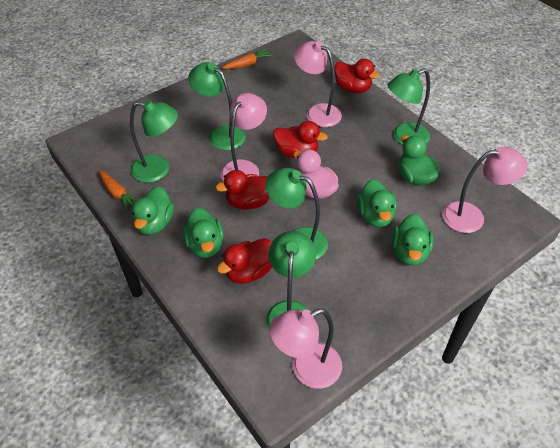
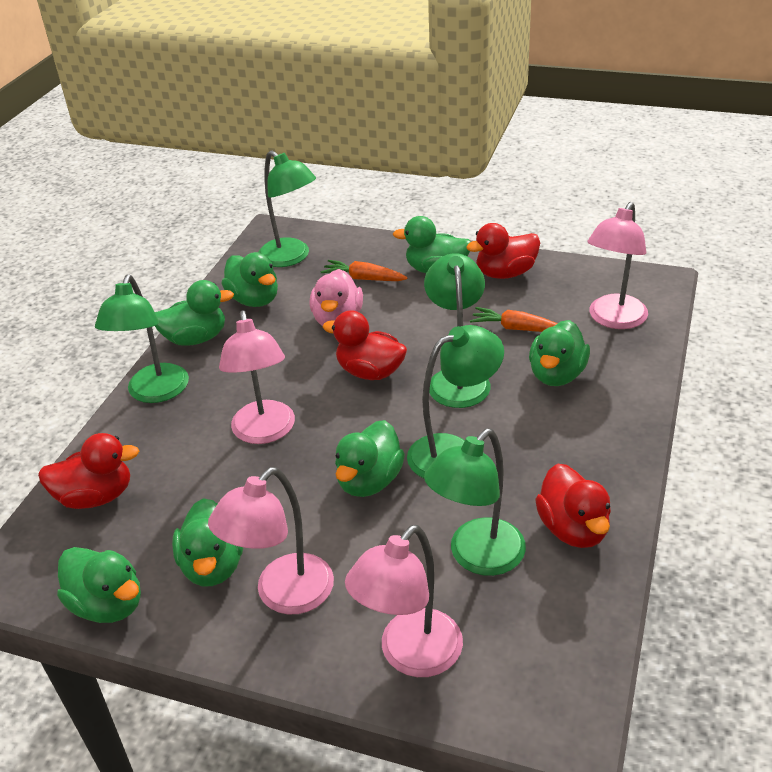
green duck: [132,186,174,235] [182,207,224,258] [356,179,397,227] [392,214,434,266] [399,135,440,186] = 5 -> [57,547,141,623] [155,280,234,346] [172,498,243,586] [222,252,278,307] [335,420,405,497] [393,216,470,273] [529,320,590,386] = 7

